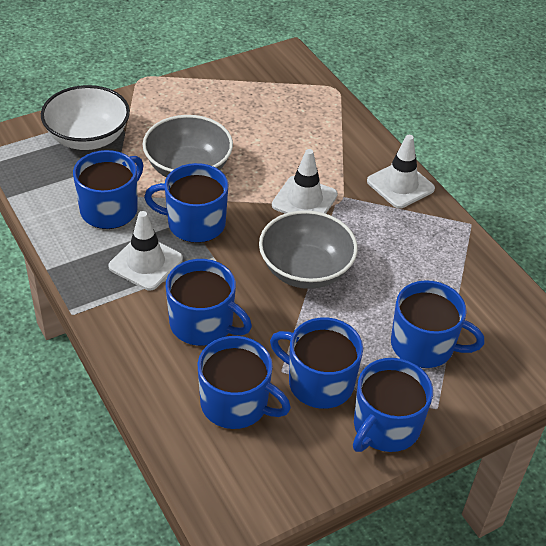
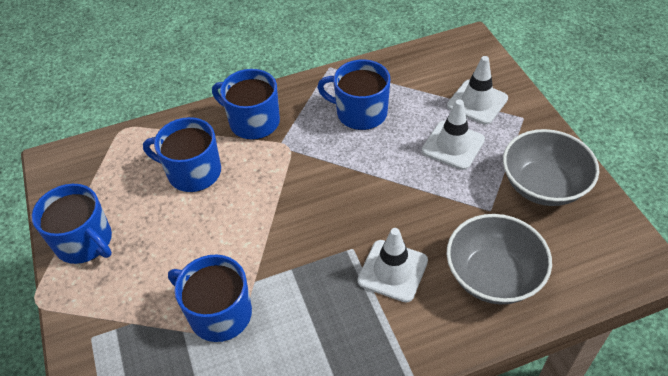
blue mug: [73,150,143,229] [144,163,229,243] [166,259,252,346] [198,336,291,429] [270,317,363,409] [353,358,433,452] [391,280,485,368] = 7 -> [32,184,112,264] [143,117,221,192] [168,254,252,342] [212,69,280,140] [317,59,390,130] = 5
white bowl: [41,85,130,150] = 1 -> none = 0

